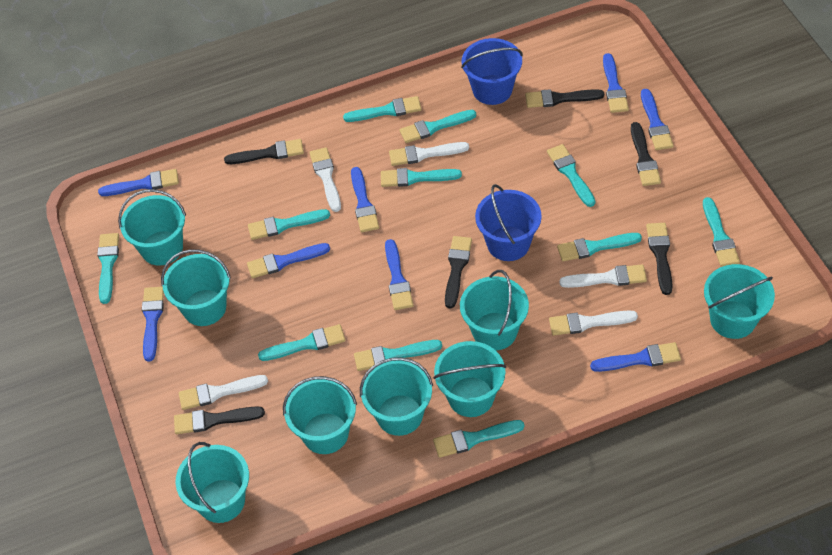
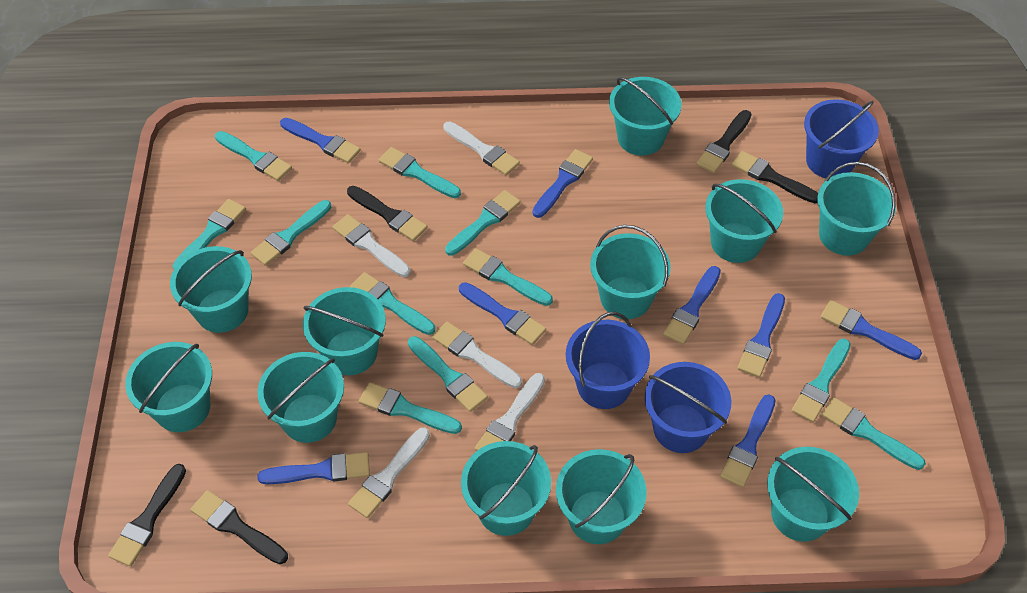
black brush: [174,407,265,434] [224,139,304,164] [445,236,472,308] [525,89,604,108] [631,122,661,186] [646,223,673,295] = 6 -> [108,464,186,567] [190,490,288,564] [347,186,428,241] [696,110,752,173] [732,151,818,203] = 5
blue bucket: [461,38,523,105] [475,184,542,261] = 2 -> [566,312,650,409] [645,362,731,453] [804,99,879,178] = 3
turquoise bucket: [118,189,186,266] [161,249,231,326] [175,442,249,523] [283,376,357,454] [360,357,433,436] [433,341,506,417] [460,270,529,350] [704,264,775,339] = 8 -> [125,342,212,432] [170,246,252,333] [258,352,344,443] [303,287,386,375] [461,441,551,536] [556,449,647,544] [590,225,671,319] [609,77,682,156] [705,179,783,263] [767,447,859,542] [817,162,896,256] = 11

